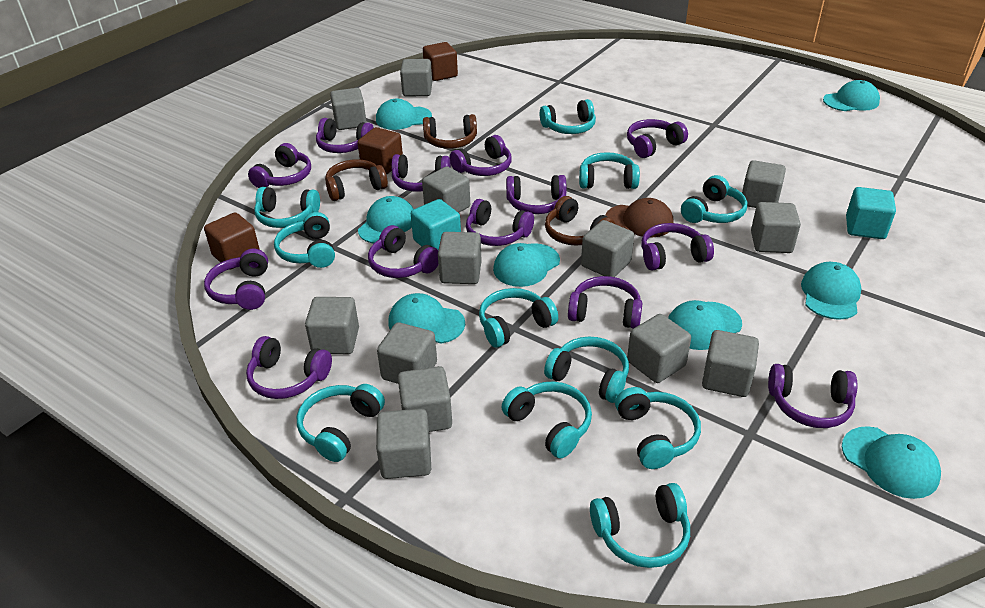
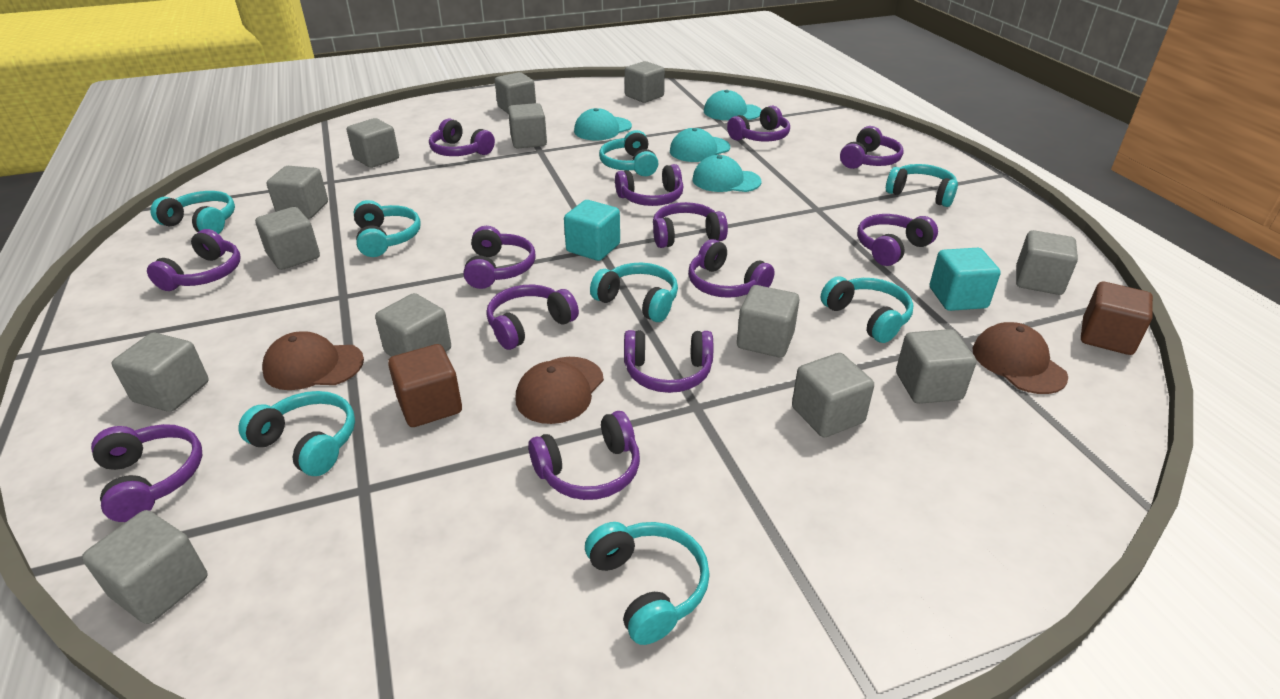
brown cap: [605,198,673,238] = 1 -> [262,331,364,390] [515,357,604,424] [973,322,1068,394] = 3
brown cube: [204,213,260,270] [357,127,403,175] [423,42,458,81] = 3 -> [388,344,462,427] [1081,282,1153,355] = 2
brown headphones: [325,159,388,201] [423,114,477,149] [545,196,615,246] = 3 -> none = 0
turquoise cap: [358,196,413,244] [376,98,432,130] [388,293,465,344] [493,243,560,287] [668,300,742,350] [801,262,862,320] [823,80,880,111] [842,426,941,499] = 8 -> [574,108,632,140] [670,128,730,162] [692,155,761,192] [704,90,762,120] = 4
turquoise headphones: [254,187,320,228] [274,212,335,268] [297,384,385,462] [479,288,558,348] [502,382,592,458] [540,99,596,134] [544,337,629,403] [579,152,640,189] [590,483,690,568] [615,387,701,469] [681,175,747,223] = 11 -> [150,191,235,234] [238,391,355,476] [354,200,420,257] [585,522,710,645] [590,263,678,322] [599,130,658,176] [821,276,913,343] [886,164,958,207] = 8

